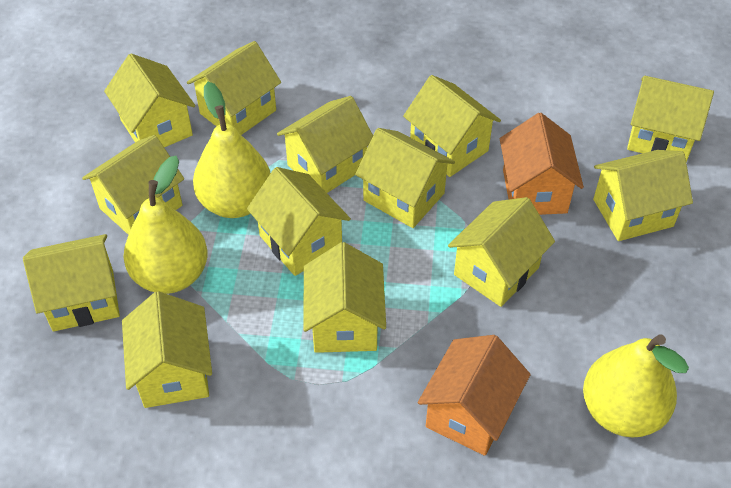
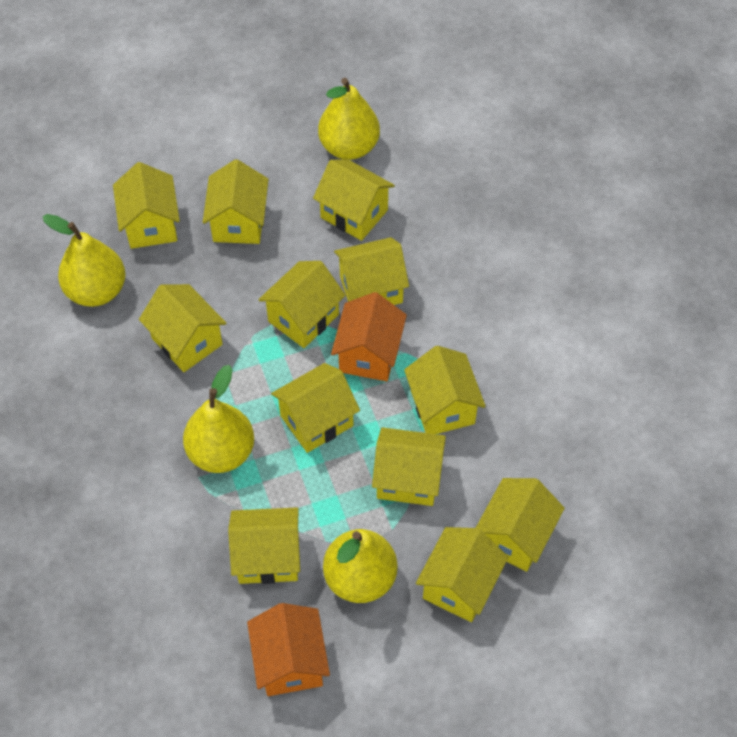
yellow house: [23,234,120,332] [82,135,184,235] [104,54,195,147] [122,291,212,408] [187,41,281,135] [247,167,351,276] [277,96,373,193] [303,242,386,353] [355,128,455,228] [403,75,501,177] [448,197,555,307] [593,150,693,241] [627,76,714,162] = 13 -> [113,162,180,249] [139,284,227,372] [203,159,269,244] [228,507,300,584] [258,261,346,348] [271,363,360,453] [313,159,395,241] [334,237,409,305] [372,427,446,506] [404,346,486,434] [416,527,508,622] [476,478,565,572] = 12
yellow pear: [123,156,208,294] [193,82,271,218] [583,334,689,438] = 3 -> [42,214,126,307] [183,365,254,473] [318,78,380,160] [323,529,398,603] = 4

